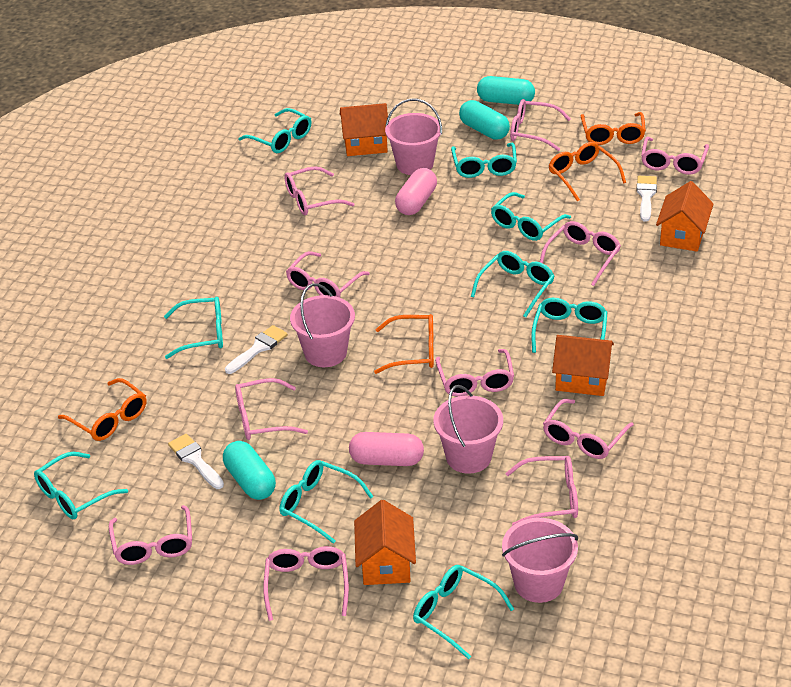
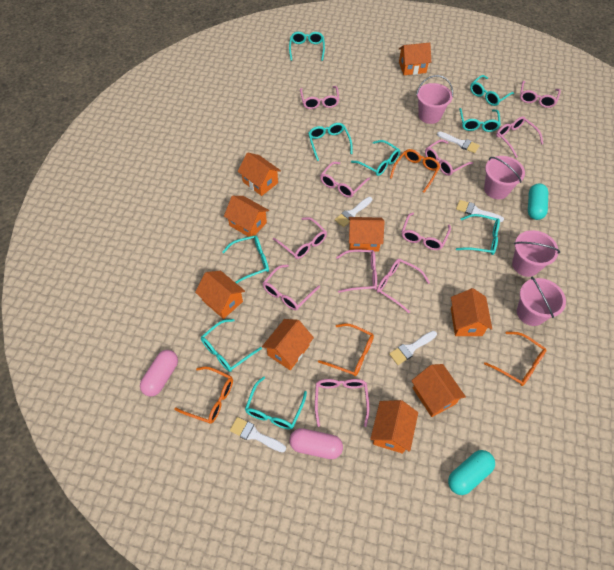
orange house: [340,103,388,156] [354,500,416,585] [552,335,614,396] [656,181,714,252] = 4 -> [195,271,245,319] [224,196,269,237] [237,152,281,196] [262,319,314,370] [349,217,384,252] [370,400,418,454] [399,42,431,75] [411,364,466,417] [451,288,492,336] = 9
turquoise capsule: [223,441,276,500] [459,100,510,140] [477,76,535,105] = 3 -> [448,450,495,495] [528,183,548,220] = 2
white brush: [168,434,224,489] [225,325,288,374] [636,176,657,222] = 3 -> [230,417,286,453] [335,197,372,227] [389,331,437,365] [437,132,480,153] [456,200,504,222] = 5

